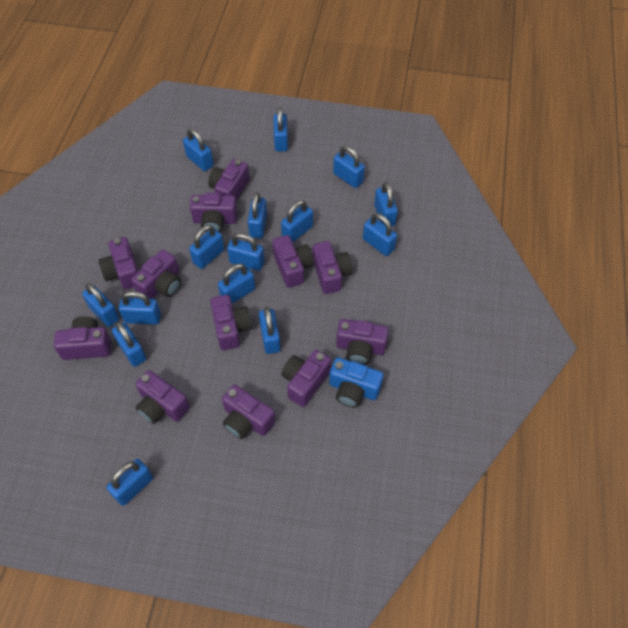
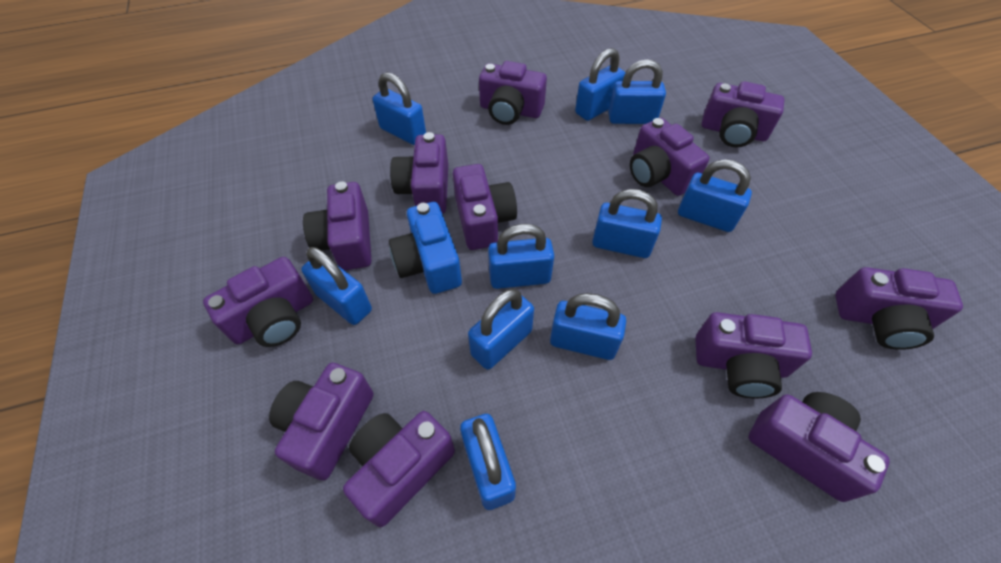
blue padlock: [82,283,119,327] [107,459,153,506] [112,321,146,367] [119,291,161,325] [183,129,214,171] [189,225,224,269] [218,264,255,303] [227,233,265,271] [248,192,267,238] [259,307,281,354] [274,107,288,152] [281,200,313,242] [333,146,365,188] [363,213,397,256] [374,182,398,226] = 15 -> [301,247,372,325] [373,72,426,145] [460,414,516,510] [468,289,534,370] [488,224,554,289] [550,293,626,360] [575,48,625,121] [592,189,662,258] [608,59,666,124] [678,159,752,232] = 10

